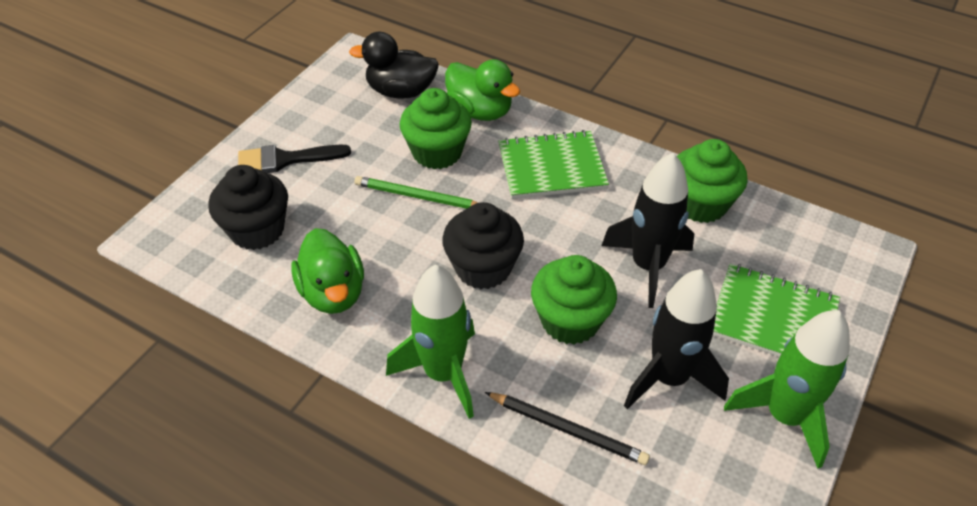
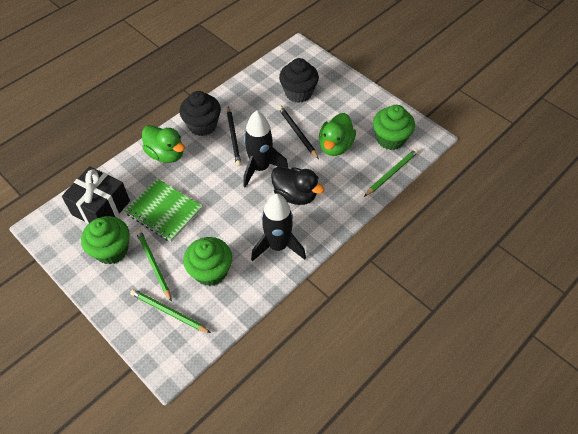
black brush: [238,145,351,173] = 1 -> none = 0
black gift: none = 0 -> [62,166,130,224] = 1
black pencil: [485,392,650,465] = 1 -> [227,106,241,166] [278,106,319,159] = 2
green notebook: [499,130,609,199] [713,264,840,357] = 2 -> [125,178,203,242] = 1
green pencil: [355,176,478,209] = 1 -> [130,289,211,333] [136,229,172,302] [364,149,419,197] = 3
green rocket: [386,265,475,419] [724,310,850,468] = 2 -> none = 0

